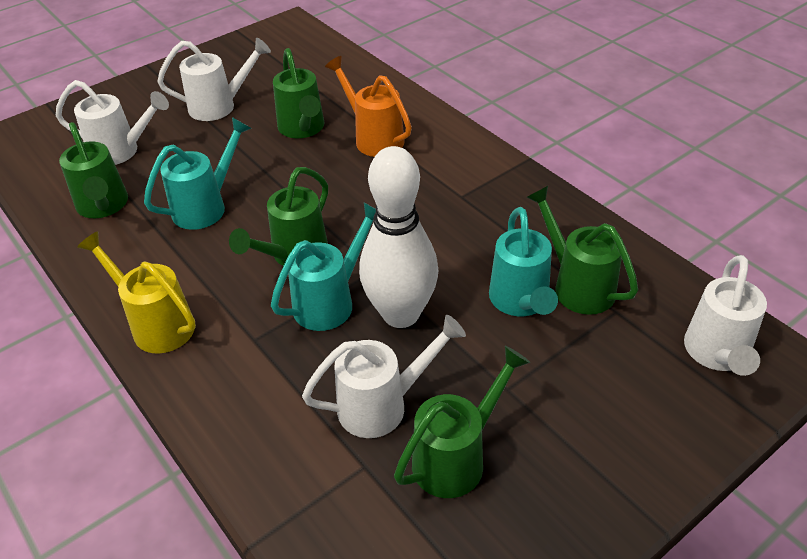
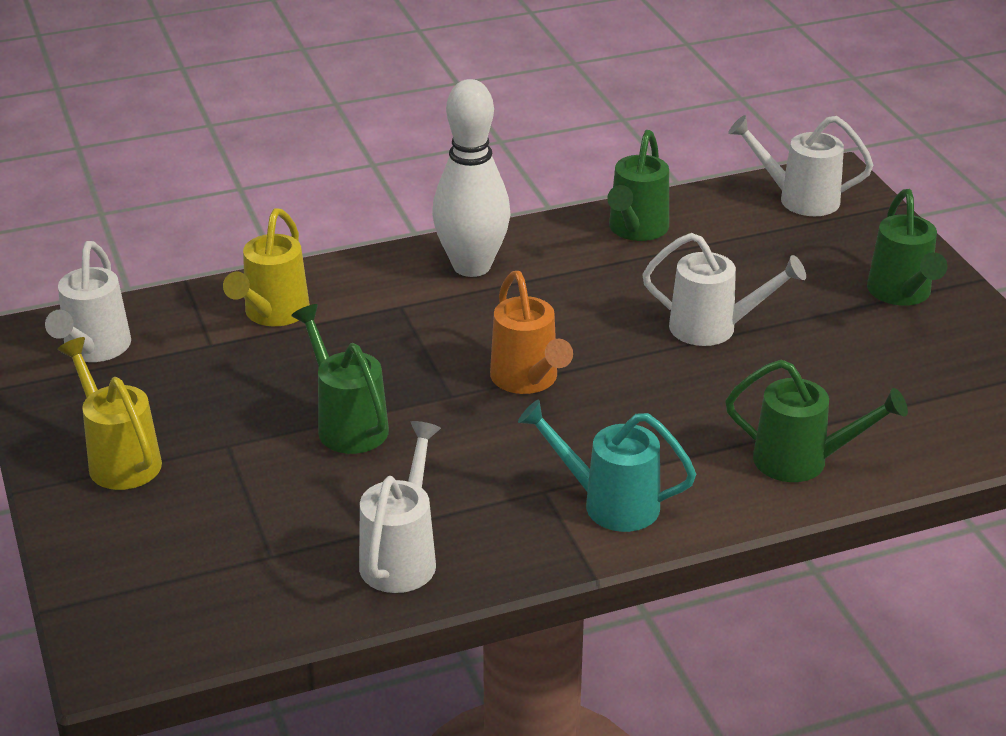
green watering can: [59,122,128,218] [229,167,328,266] [273,48,324,138] [394,346,530,498] [526,186,638,315] = 5 -> [291,304,389,454] [607,130,669,241] [725,360,908,482] [867,189,947,306] = 4
turquoise watering can: [144,117,251,230] [271,203,376,331] [489,207,558,316] = 3 -> [518,400,696,532] = 1
yellow watering can: [77,231,196,353] = 1 -> [57,337,162,490] [223,208,310,326] = 2

